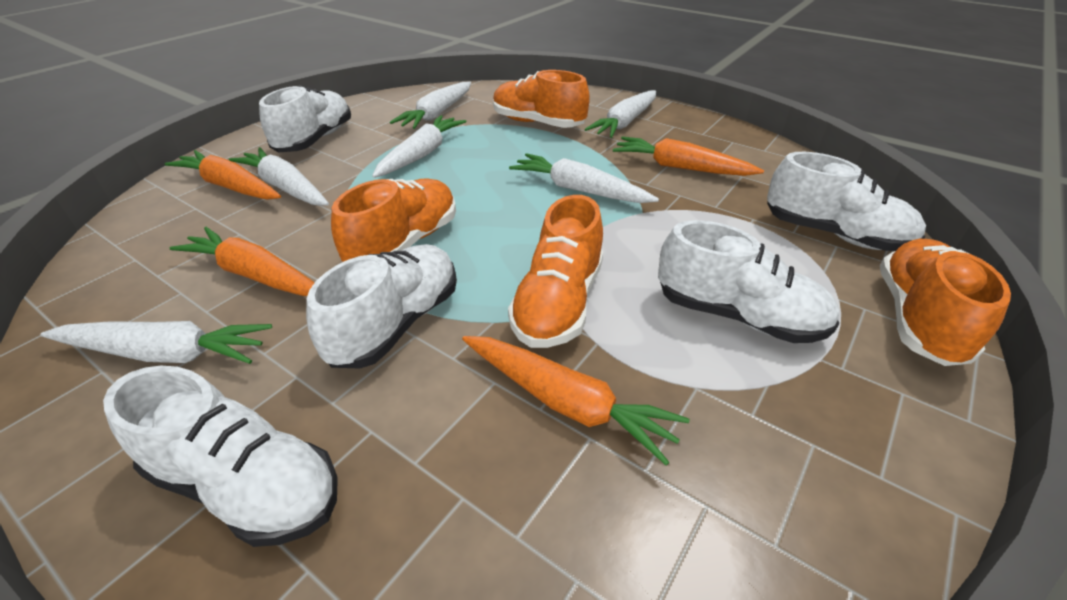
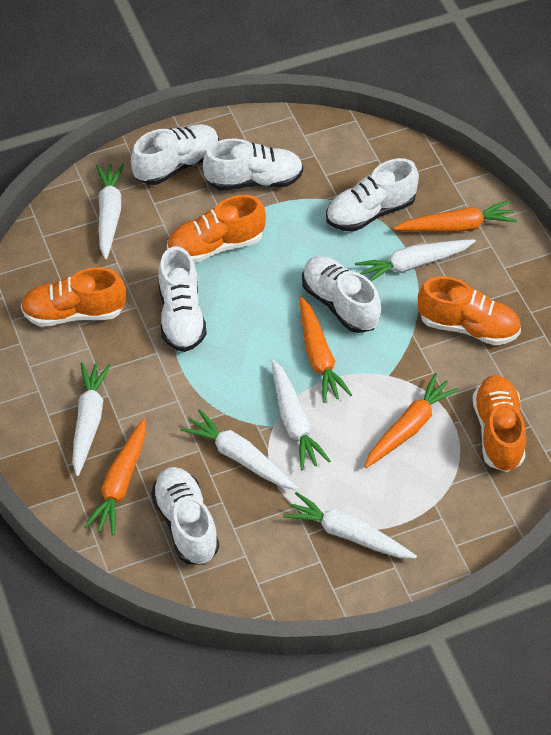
white shoe: [103,366,338,547] [259,85,351,152] [306,244,457,368] [658,220,839,343] [767,152,926,251] = 5 -> [131,124,219,185] [151,467,219,565] [158,246,207,352] [203,139,303,191] [302,256,381,333] [326,158,419,232] = 6

